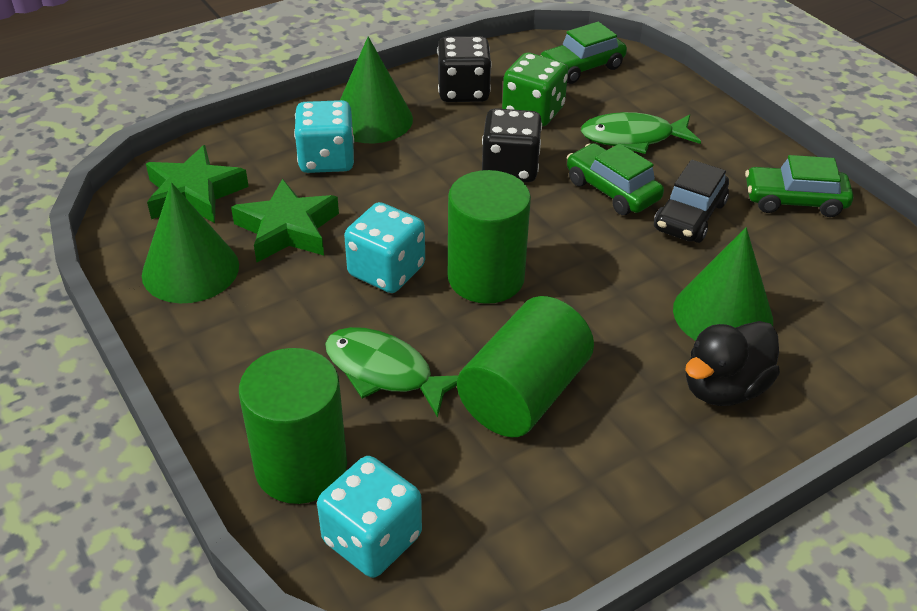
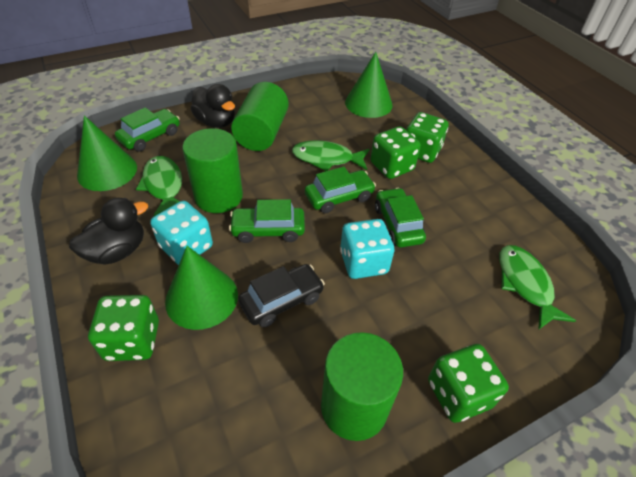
black dice: [437,36,492,102] [482,108,542,182] = 2 -> none = 0
black duck: [685,321,780,406] = 1 -> [69,198,148,264] [191,84,235,128] = 2
green car: [540,22,627,84] [567,143,664,215] [745,155,853,217] = 3 -> [115,107,180,152] [229,199,305,243] [305,167,376,214] [375,188,426,247] = 4
green dice: [502,53,568,126] = 1 -> [88,295,159,361] [371,126,421,179] [406,112,449,163] [428,344,509,423] = 4
green fish: [325,327,459,418] [581,112,701,154] = 2 -> [136,156,182,216] [292,140,370,171] [499,245,576,330] = 3
green star: [146,145,249,223] [231,179,339,262] = 2 -> none = 0
turquoise dice: [294,100,354,173] [317,456,422,578] [344,202,425,293] = 3 -> [150,201,213,265] [340,219,394,279] = 2

